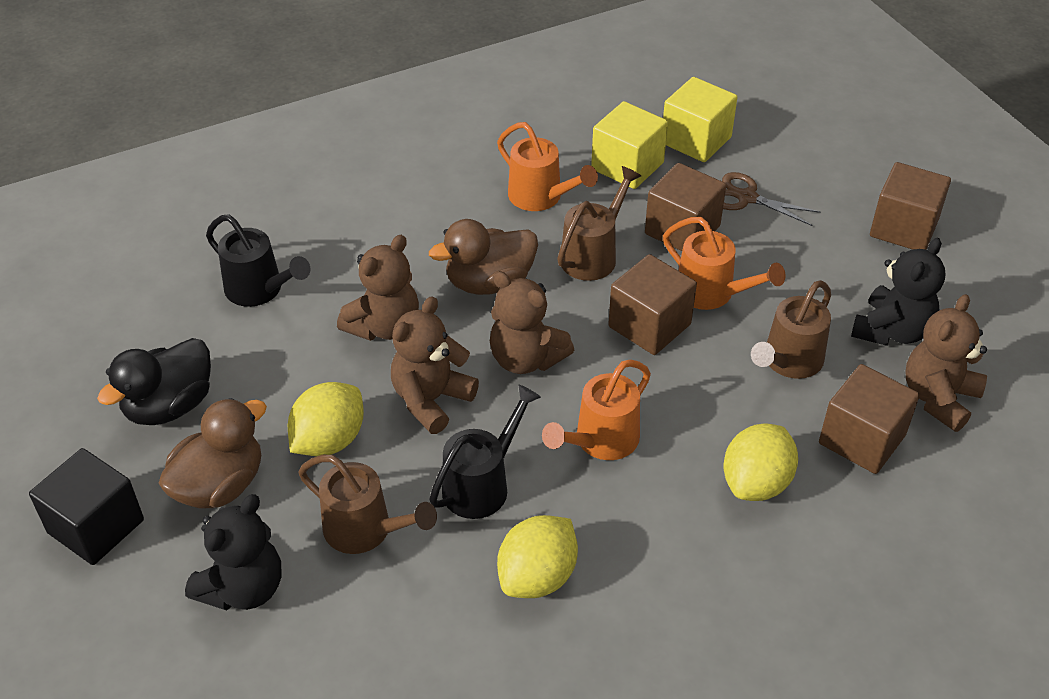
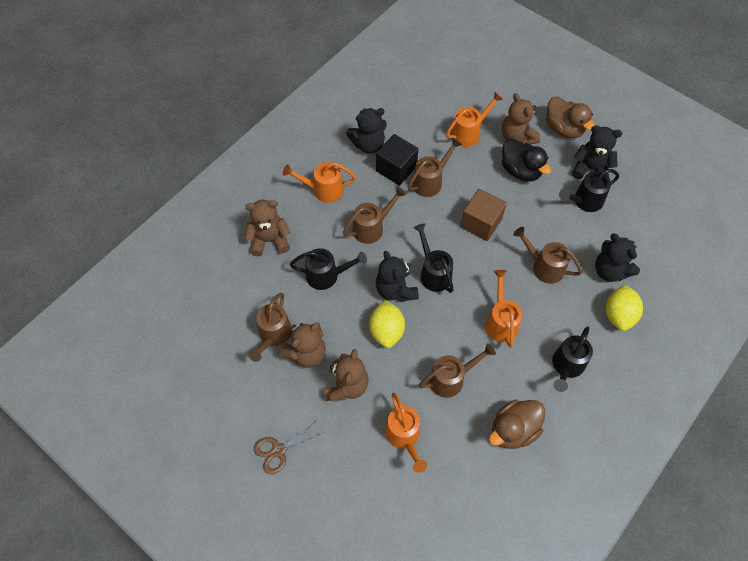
black teddy bear: [185,494,281,611] [851,238,946,346] = 2 -> [346,108,387,153] [376,251,419,302] [572,125,622,179] [595,234,640,282] = 4
black watering can: [206,214,310,307] [429,385,541,519] = 2 -> [290,248,367,290] [414,223,454,293] [552,326,593,392] [559,169,619,212] = 4
brown cube: [608,254,697,355] [645,163,726,251] [819,364,920,474] [870,162,951,250] = 4 -> [460,189,507,241] = 1
brown watering can: [298,455,437,554] [557,166,641,281] [751,280,831,379] = 3 -> [248,293,292,362] [343,187,406,244] [408,138,462,197] [419,343,496,398] [514,227,582,284] = 5
orange watering can: [497,122,598,211] [542,360,651,460] [663,217,785,310] = 3 -> [283,162,356,203] [385,393,427,473] [446,92,503,147] [486,270,522,348] = 4
yellow cube: [591,101,668,189] [663,77,738,162] = 2 -> none = 0
yellow lemon: [288,382,364,456] [497,515,578,598] [724,423,798,501] = 3 -> [369,300,405,348] [606,285,643,331] = 2

